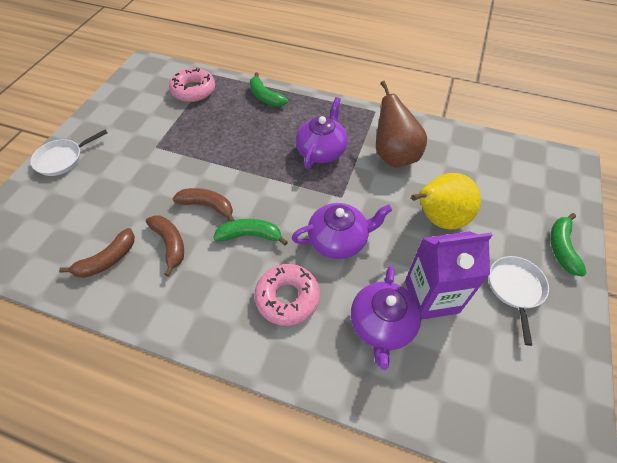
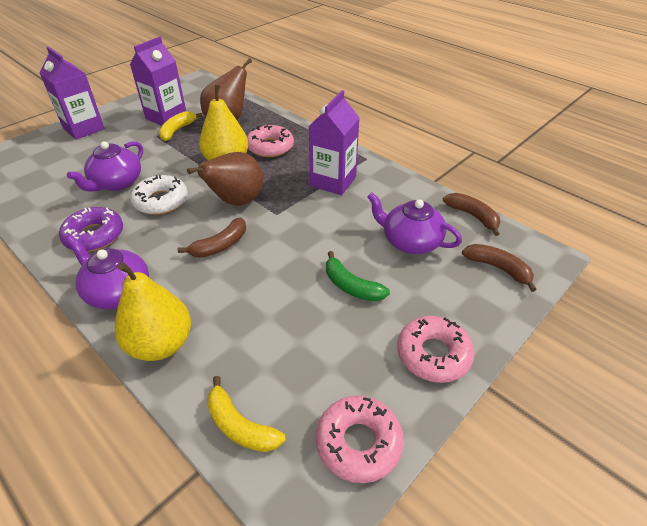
brown pear: [376,81,427,168] = 1 -> [187,152,263,206] [200,58,252,120] = 2
green banana: [213,219,288,245] [250,73,288,107] [550,213,587,277] = 3 -> [326,251,390,302] = 1
pink donut: [169,68,215,102] [254,264,320,326] = 2 -> [247,125,294,157] [316,396,404,483] [397,316,475,383] = 3
purple carton: [405,231,492,320] = 1 -> [40,47,105,140] [130,36,186,126] [309,90,359,195] = 3
purple donut: none = 0 -> [59,207,123,252] = 1
white donut: none = 0 -> [130,175,188,215] = 1
white pan: [30,130,107,176] [489,256,549,346] = 2 -> none = 0
yellow banana: none = 0 -> [159,111,203,141] [207,376,285,452] = 2
yellow pear: [411,173,481,229] = 1 -> [115,262,191,361] [199,85,248,161] = 2

